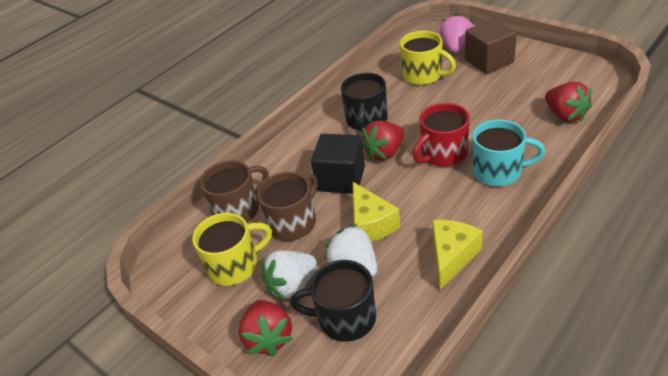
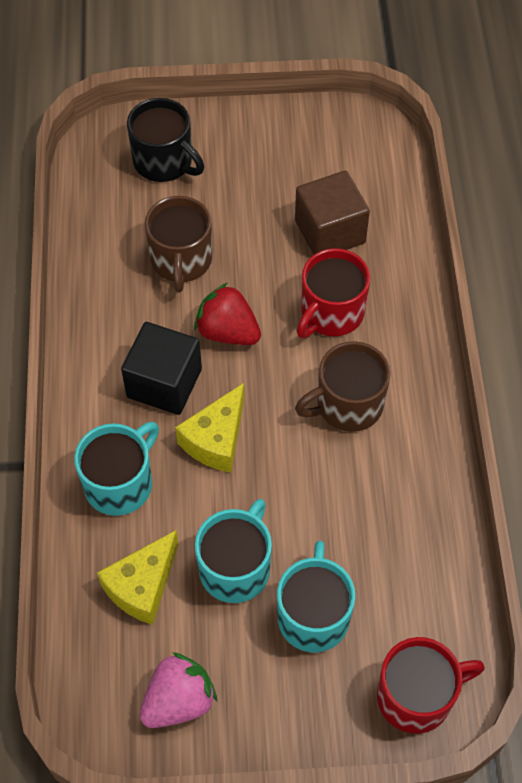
black mug: [290,260,376,342] [341,73,388,132] = 2 -> [127,98,204,182] = 1
red mug: [413,103,470,167] = 1 -> [297,248,370,338] [377,637,485,734] = 2
red strawberry: [239,300,293,356] [362,121,404,161] [545,82,592,122] = 3 -> [194,283,261,345] = 1
turquoise mug: [472,119,545,186] = 1 -> [74,422,159,516] [195,499,272,603] [277,541,355,653] = 3
white strawberry: [262,250,317,301] [325,224,377,277] = 2 -> none = 0
yellow mug: [192,213,272,286] [400,31,456,85] = 2 -> none = 0

